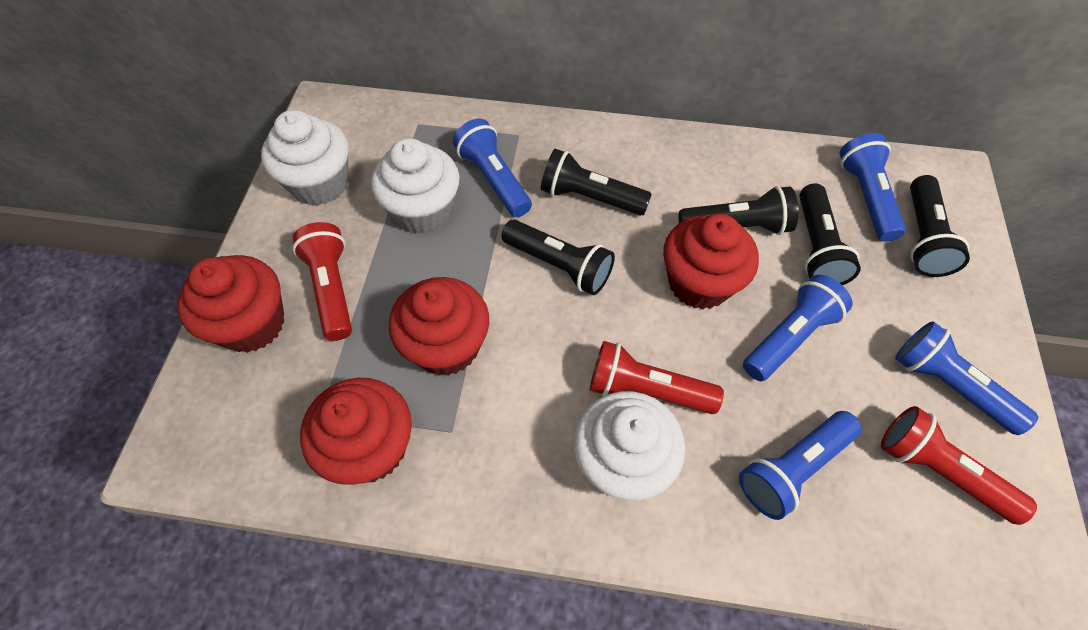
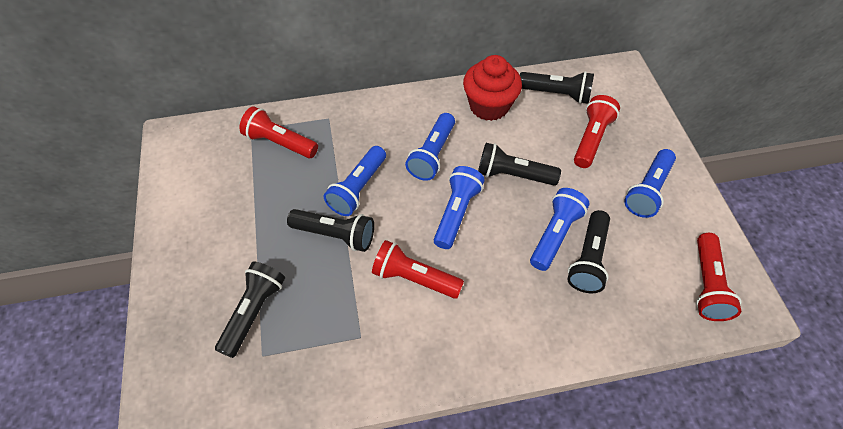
red cupcake: [177,255,284,353] [300,378,412,485] [389,277,489,376] [663,214,759,310] = 4 -> [463,55,522,121] = 1
red flashlight: [293,222,352,341] [590,341,724,414] [881,406,1037,525] = 3 -> [240,106,318,158] [372,240,464,299] [574,95,620,168] [696,233,742,321] = 4
white cupcake: [261,110,349,206] [371,138,460,234] [574,391,685,500] = 3 -> none = 0

